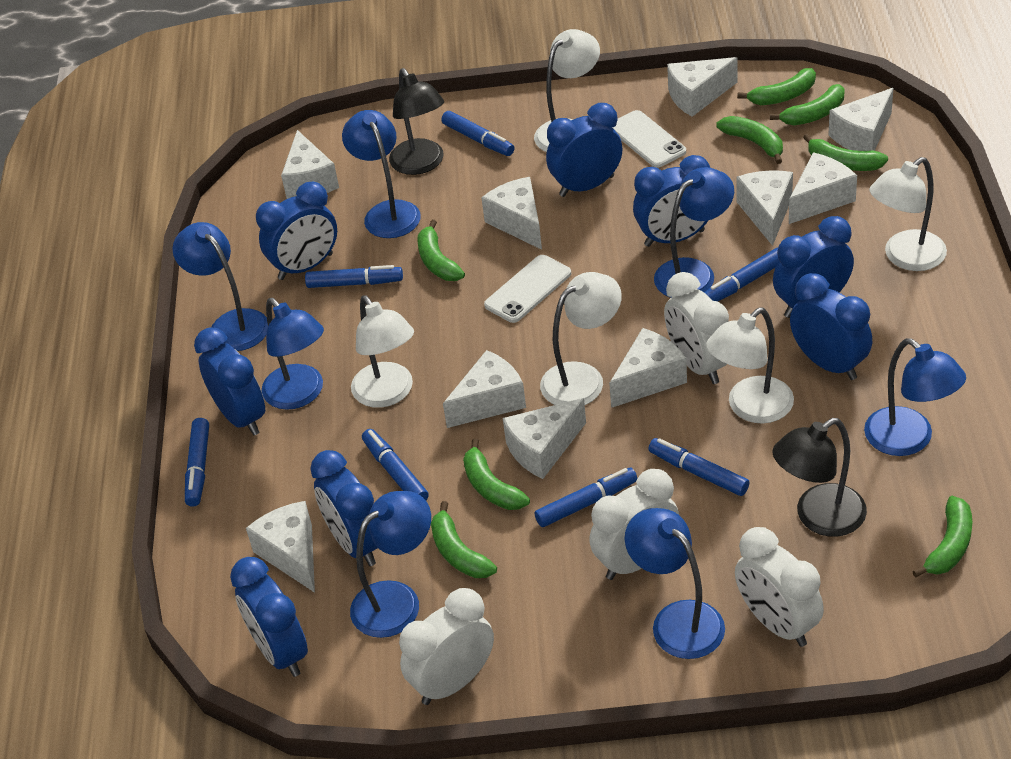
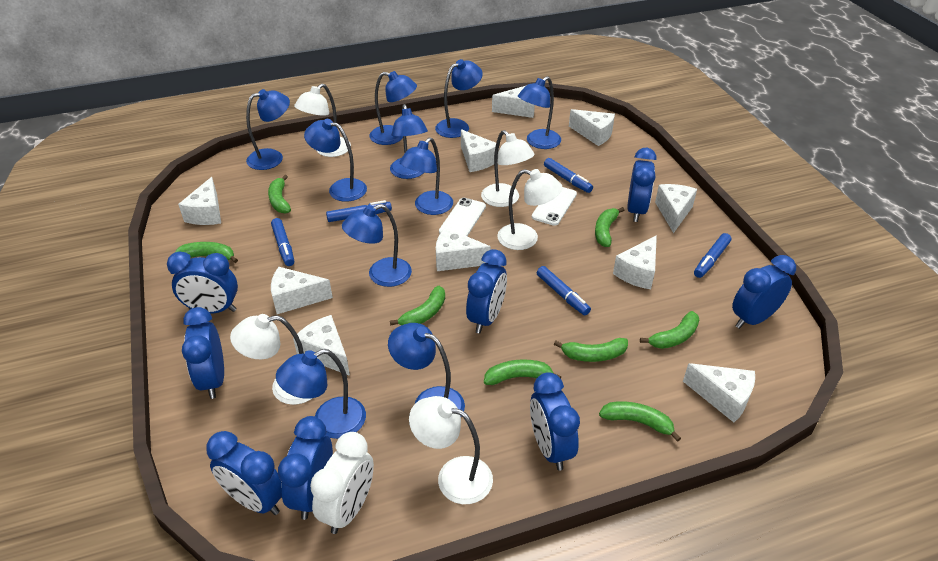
black lamp: [389,68,444,175] [772,418,867,537] = 2 -> none = 0
blue lamp: [173,222,268,351] [262,298,324,410] [342,110,421,238] [350,491,431,638] [625,508,725,659] [654,167,734,298] [864,338,966,456] = 7 -> [246,89,290,170] [276,349,366,439] [304,119,367,202] [342,204,412,287] [369,71,417,145] [388,323,465,416] [390,104,428,179] [399,137,453,215] [435,59,483,138] [518,76,561,149] = 10
blue marker: [185,418,209,507] [305,265,403,288] [362,429,429,500] [441,111,515,156] [535,468,637,527] [648,438,750,496] [704,247,779,301] = 7 -> [271,218,294,266] [326,200,392,222] [537,266,591,315] [544,158,593,193] [694,233,731,278] = 5
white clock: [399,588,494,705] [589,469,679,580] [664,272,729,384] [735,527,824,647] = 4 -> [310,432,374,534] = 1

